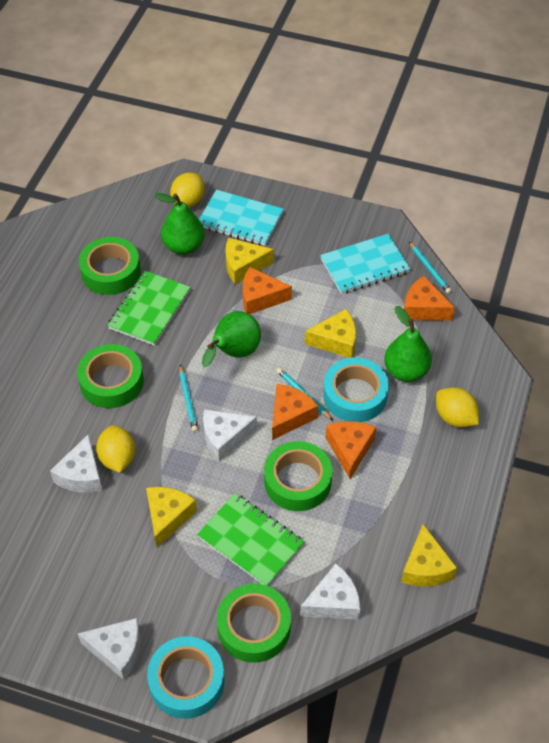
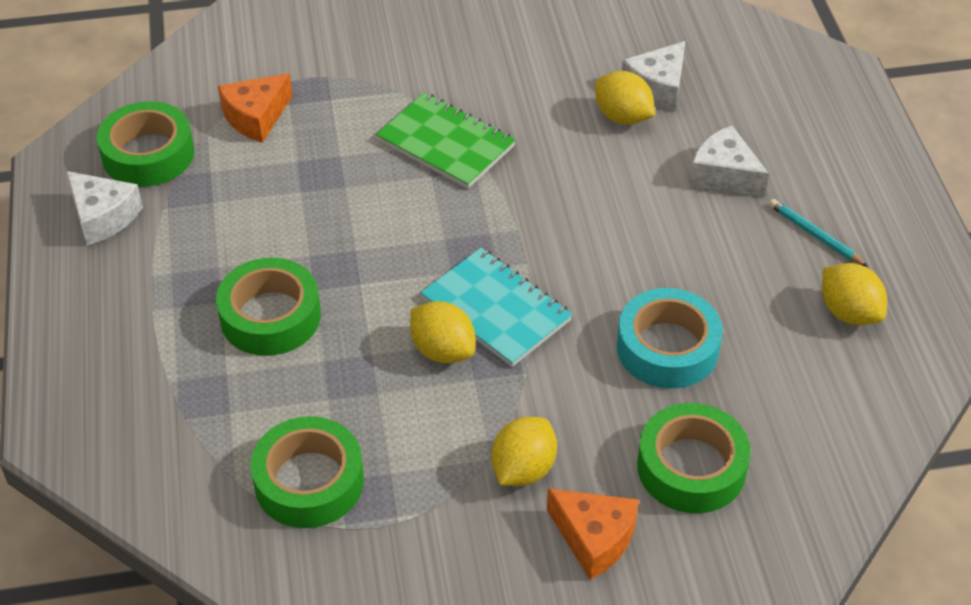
green notebook: [107,271,191,346] [197,493,304,586] = 2 -> [376,92,516,189] = 1
green pear: [154,193,205,255] [202,311,261,367] [384,306,432,382] = 3 -> none = 0
orange cheese: [242,267,292,314] [272,384,318,440] [326,421,376,479] [404,276,455,321] = 4 -> [218,73,293,143] [547,489,639,580] = 2
turquoise notebook: [199,190,284,246] [320,234,411,294] = 2 -> [420,248,573,367] = 1
turquoise pencil: [180,364,198,432] [277,368,333,420] [409,242,452,294] = 3 -> [769,199,868,267] = 1
turquoise tape: [147,636,225,719] [323,357,389,422] = 2 -> [617,288,723,389] = 1
white cheese: [50,434,102,493] [77,618,141,680] [203,409,257,461] [300,564,360,620] = 4 -> [66,171,143,246] [622,41,685,110] [689,125,769,197] = 3
yellow cheese: [146,487,197,547] [226,238,274,284] [305,309,356,358] [401,524,457,587] = 4 -> none = 0
yellow lemon: [96,425,135,473] [170,173,205,208] [436,387,479,428] = 3 -> [410,301,475,363] [491,417,557,486] [595,71,655,125] [822,263,887,325] = 4

